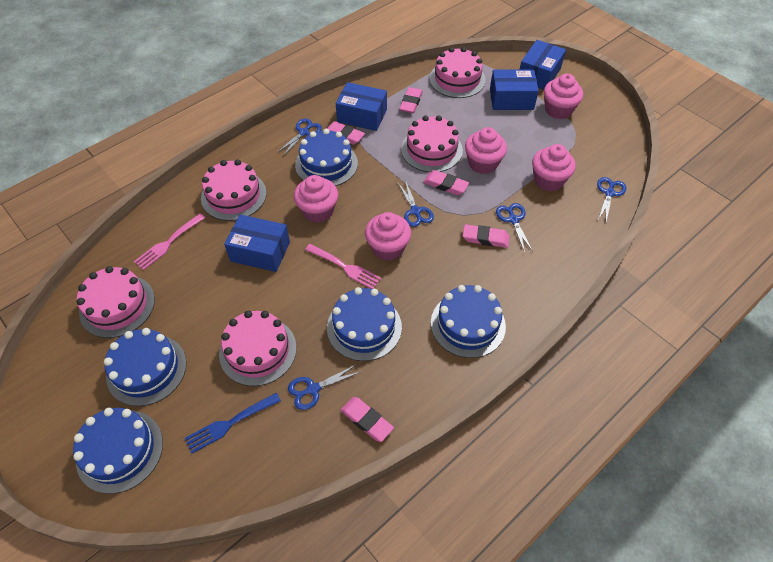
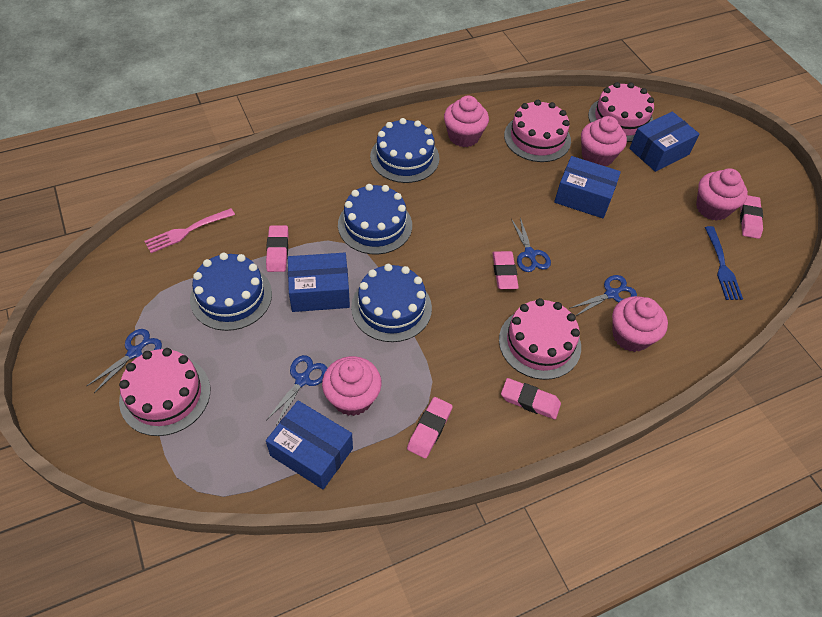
blue cake: [73,408,163,494] [104,328,186,406] [295,129,358,186] [327,287,402,361] [431,285,506,358] = 5 -> [190,252,272,331] [338,184,412,255] [351,264,432,342] [370,118,439,183] = 4
blue scissors: [277,118,322,156] [288,364,360,410] [398,180,434,227] [496,203,533,252] [597,177,626,222] = 5 -> [86,329,162,393] [267,355,327,425] [511,218,551,272] [570,275,637,316] = 4
pink cake: [77,266,155,338] [201,160,267,221] [219,311,297,386] [401,115,463,172] [430,47,486,98] = 5 -> [119,348,210,436] [499,298,581,380] [504,100,571,162] [588,82,654,142] = 4
pink fork: [134,213,205,270] [305,244,381,289] = 2 -> [145,208,235,253] = 1

